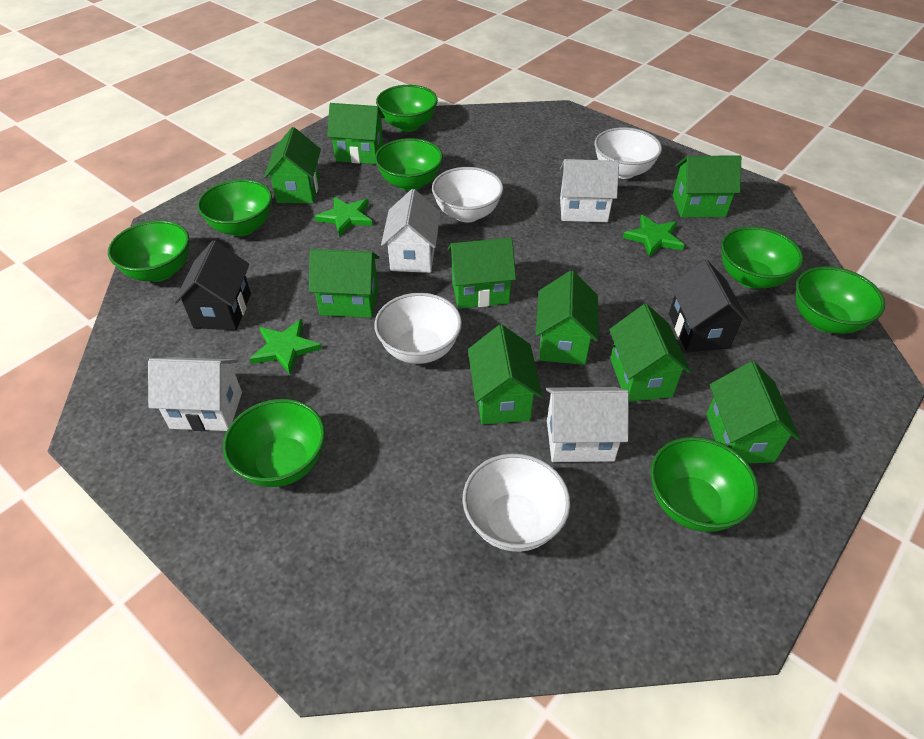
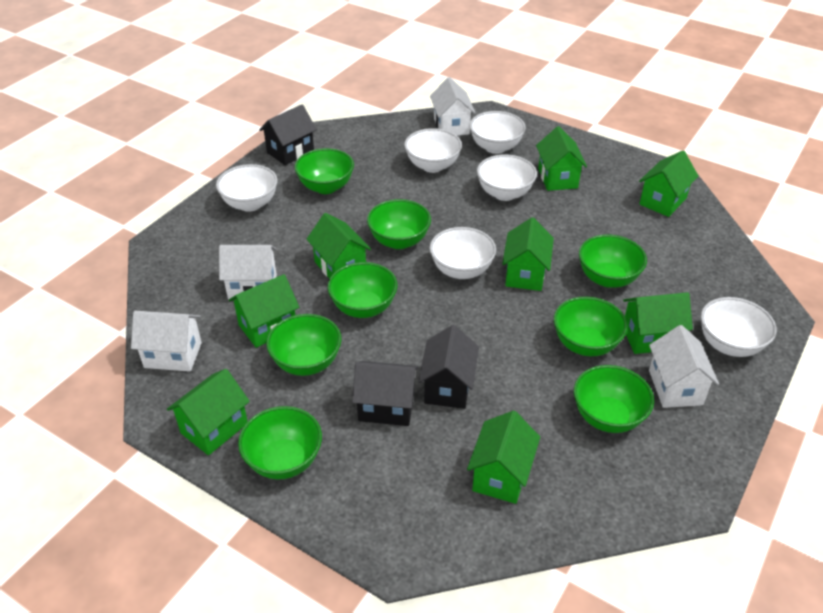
black house: [174,240,251,330] [669,260,750,353] = 2 -> [259,104,317,165] [352,361,418,426] [418,325,479,409] = 3
green house: [264,127,321,203] [309,249,379,318] [327,103,385,164] [447,238,516,309] [468,324,542,425] [535,271,598,365] [609,304,691,402] [673,155,741,218] [706,361,800,463] = 9 -> [167,369,250,455] [229,274,299,348] [307,213,371,279] [467,411,540,504] [502,217,554,291] [536,126,587,191] [623,292,693,354] [639,151,698,217] = 8
green star: [250,319,322,374] [315,197,373,236] [623,215,685,257] = 3 -> none = 0
white bowl: [374,293,462,364] [432,167,503,222] [462,454,570,552] [594,127,662,179] = 4 -> [216,164,278,212] [404,128,462,173] [430,227,496,279] [470,111,526,154] [477,154,537,201] [701,297,777,357] = 6

